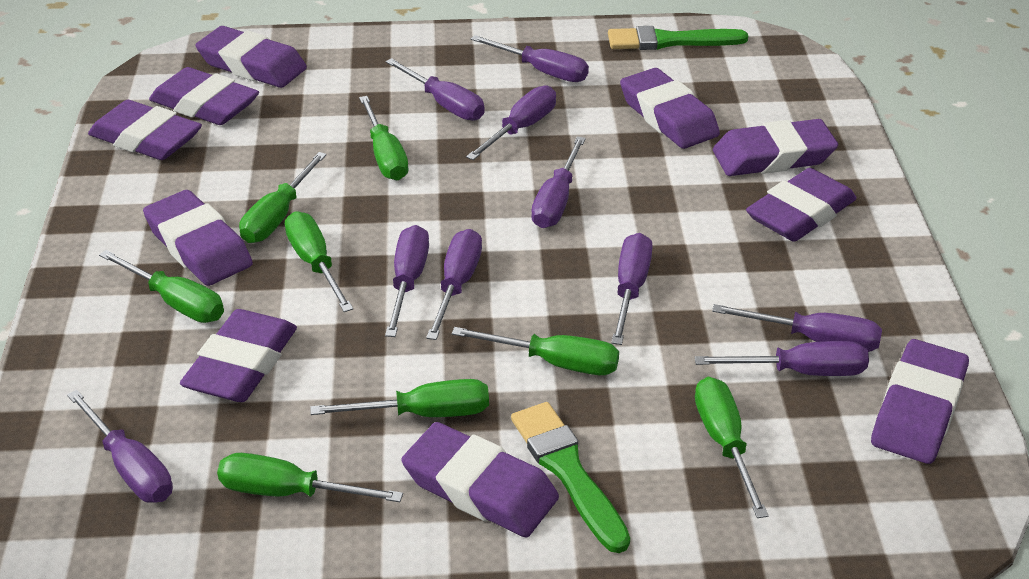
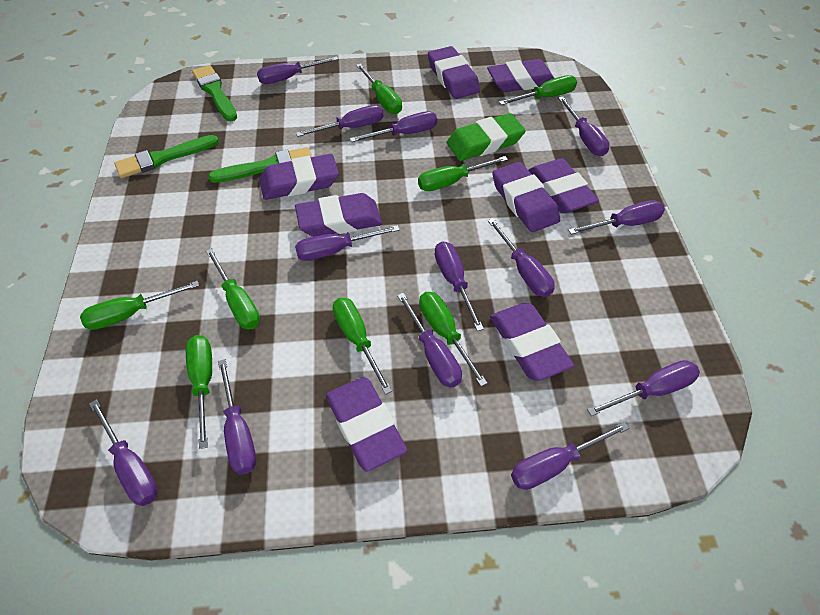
green brush: [511,402,630,553] [608,26,748,50] = 2 -> [114,135,219,178] [192,65,237,121] [208,147,312,183] = 3
green eraser: none = 0 -> [447,113,526,161] = 1
purple eraser: [88,100,202,160] [143,190,253,286] [149,67,259,125] [180,309,297,402] [195,26,307,88] [402,422,559,537] [620,68,720,149] [713,119,838,176] [746,168,857,242] [871,339,969,464] = 10 -> [259,154,339,200] [295,193,382,237] [326,377,407,472] [428,46,480,99] [487,59,554,92] [490,303,574,381] [492,162,560,232] [528,158,599,213] = 8
purple screwdriver: [67,390,173,503] [385,58,485,121] [385,225,429,337] [426,229,482,340] [466,85,556,160] [471,35,589,82] [531,136,586,228] [611,233,653,345] [695,341,869,376] [712,304,882,352] = 10 -> [89,399,158,506] [218,359,256,475] [257,56,338,84] [295,225,400,261] [296,105,383,137] [350,111,437,142] [397,293,462,388] [435,241,484,331] [488,218,555,297] [511,422,629,490] [558,97,610,156] [568,200,665,235] [587,360,700,416] = 13

